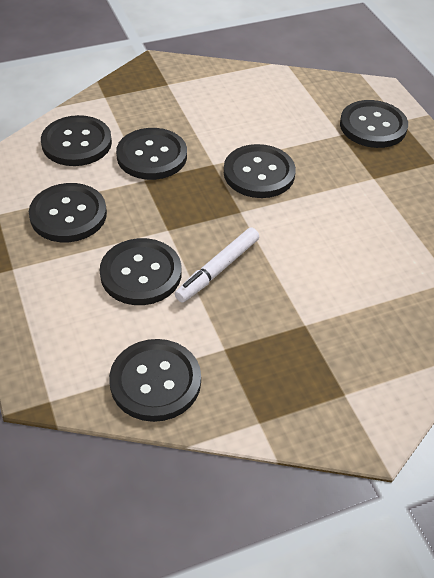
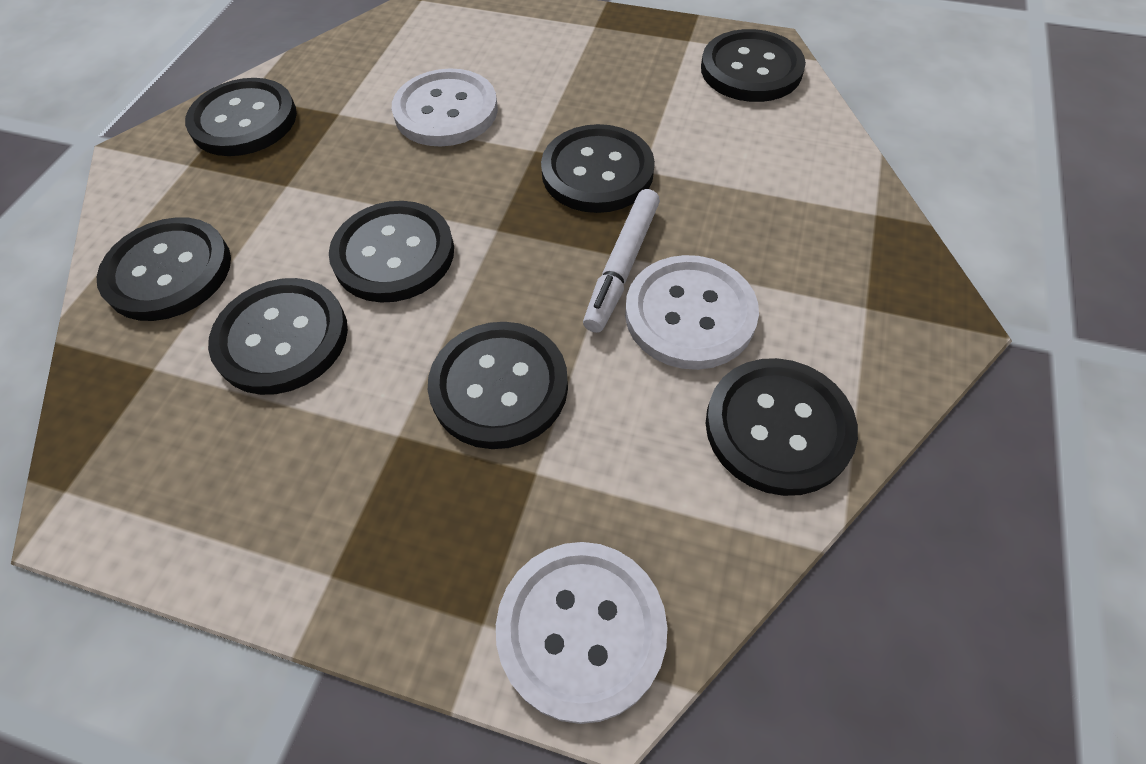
black button: [29,183,107,242] [41,115,112,166] [100,238,182,305] [109,339,201,422] [116,128,187,180] [224,144,296,198] [340,100,408,148] = 7 -> [97,217,231,321] [185,78,297,156] [208,278,348,395] [329,201,454,303] [428,322,568,449] [541,124,655,213] [701,29,806,102] [706,358,858,496] = 8
white button: none = 0 -> [392,68,498,147] [496,542,668,724] [625,255,759,370] = 3

